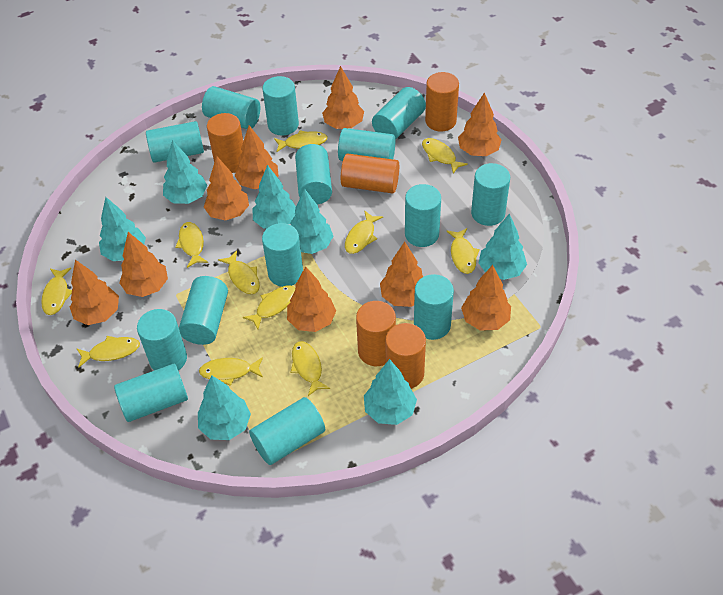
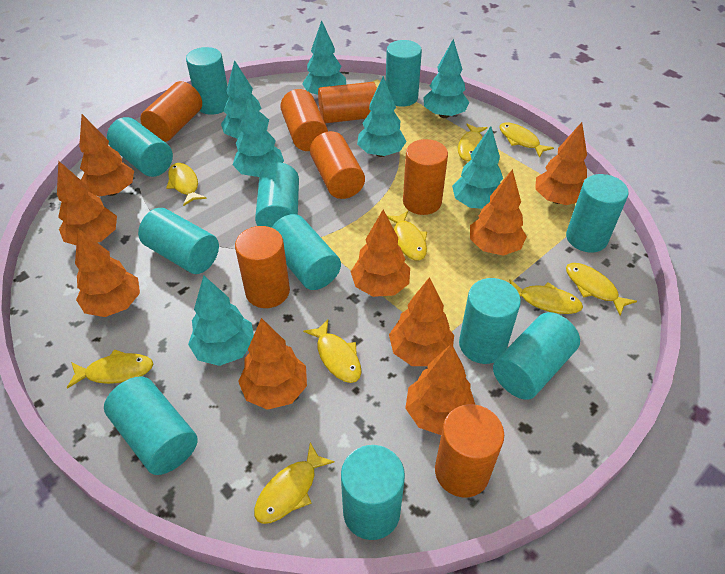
orange cylinder: [207,113,243,173] [341,153,399,193] [356,301,396,366] [385,323,426,389] [425,72,459,132] = 5 -> [140,81,202,142] [235,226,290,308] [280,89,328,151] [310,131,365,199] [318,82,377,123] [403,139,448,215] [435,404,504,497] = 7
turquoise cylinder: [114,364,188,422] [137,309,187,371] [146,121,204,163] [179,276,228,345] [202,86,260,129] [249,397,325,465] [262,76,299,135] [262,223,303,287] [295,144,332,204] [338,128,395,161] [372,87,426,140] [405,184,441,247] [414,274,454,340] [471,163,510,226] = 14 -> [104,376,198,475] [107,117,173,177] [138,208,219,274] [186,47,229,115] [255,163,299,228] [272,214,341,290] [341,445,405,540] [386,40,422,107] [459,278,521,364] [493,312,580,400] [566,174,629,252] = 11
yellow fish: [41,268,72,315] [76,336,140,368] [175,222,208,268] [199,357,263,386] [218,251,260,294] [243,285,295,329] [274,130,328,152] [291,341,330,396] [345,210,383,254] [422,138,468,174] [447,228,480,274] = 11 -> [67,349,153,389] [166,163,207,206] [254,442,335,524] [303,319,362,383] [387,211,427,260] [458,124,488,161] [499,122,554,158] [509,279,583,314] [566,263,637,315] = 9

